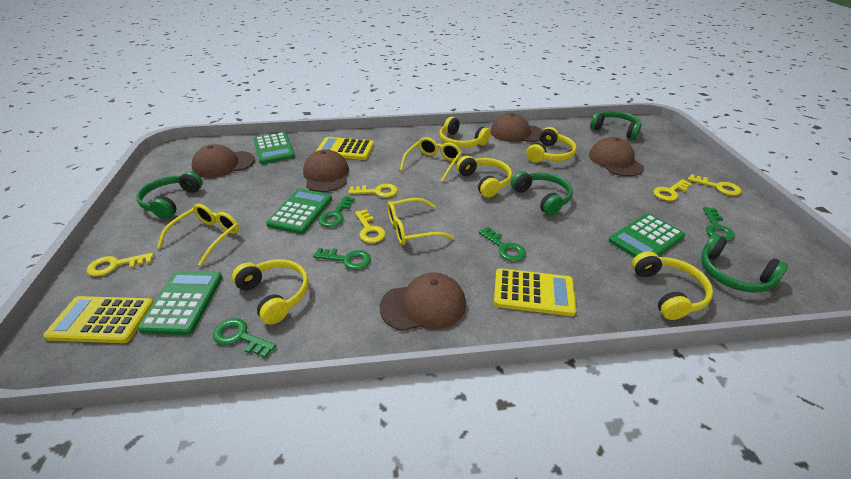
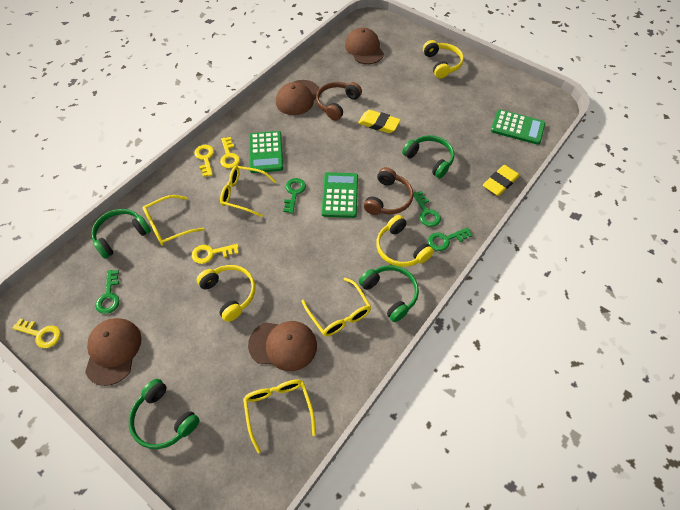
brown cap: [191,144,255,178] [303,149,349,192] [380,272,466,331] [491,113,543,142] [589,137,644,176] = 5 -> [85,318,142,386] [248,321,317,371] [276,80,320,115] [345,27,384,64] = 4
brown headphones: none = 0 -> [316,82,362,121] [364,167,413,215] = 2
green calculator: [137,271,222,335] [253,132,295,164] [266,189,332,234] [608,214,685,258] = 4 -> [249,131,283,173] [321,172,358,218] [491,109,545,145] = 3
green key: [213,318,276,358] [313,248,371,270] [319,196,355,228] [479,227,526,262] [703,207,735,241] = 5 -> [95,270,119,314] [283,178,306,214] [413,191,441,227] [428,227,472,251] = 4
yellow calculator: [43,296,154,343] [315,137,374,160] [494,268,576,316] = 3 -> none = 0
yellow eraser: none = 0 -> [358,110,401,133] [483,165,520,196] = 2
yellow glasses: [157,204,239,266] [387,198,454,245] [400,137,462,182] = 3 -> [143,195,204,246] [220,166,277,217] [243,380,316,453] [301,278,371,336] = 4
yellow headphones: [232,259,309,325] [439,117,491,148] [456,156,512,198] [526,127,577,163] [632,251,713,320] = 5 -> [197,265,256,322] [376,215,434,267] [423,40,464,78] = 3
yellow key: [87,252,154,276] [348,184,398,197] [355,209,386,243] [653,179,692,201] [688,174,742,196] = 5 -> [12,319,61,348] [192,244,239,264] [194,145,214,177] [220,137,240,168] = 4

